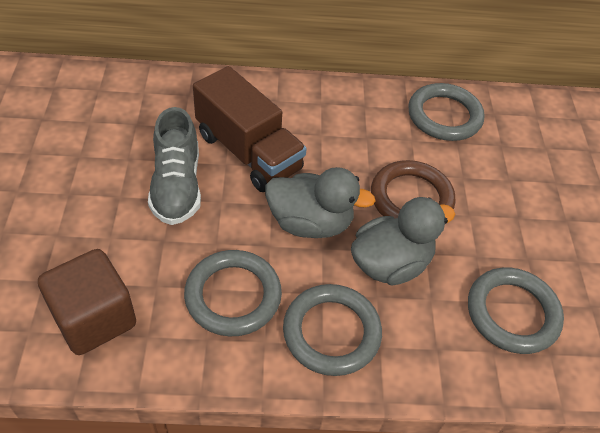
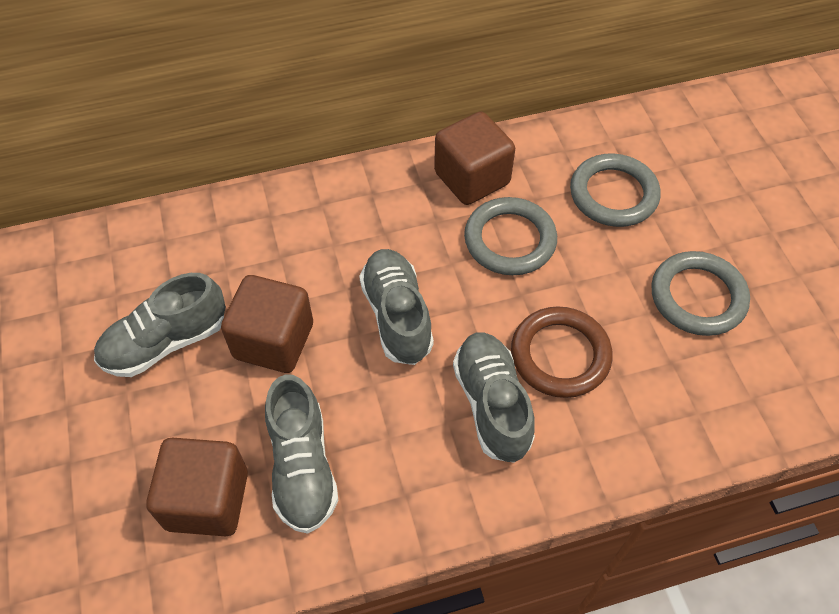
brown cube: [38,249,136,355] = 1 -> [146,438,248,536] [221,275,313,373] [434,112,515,205] = 3
brown truck: [193,66,307,192] = 1 -> none = 0
grey duck: [265,167,376,238] [351,197,455,285] = 2 -> none = 0
grey ring: [184,250,282,336] [283,284,382,376] [408,83,485,141] [468,268,564,354] = 4 -> [464,197,557,275] [570,153,660,227] [651,251,750,336] = 3
grey shoe: [148,107,201,225] = 1 -> [94,273,226,377] [265,375,339,534] [359,249,434,365] [453,333,535,463] = 4

